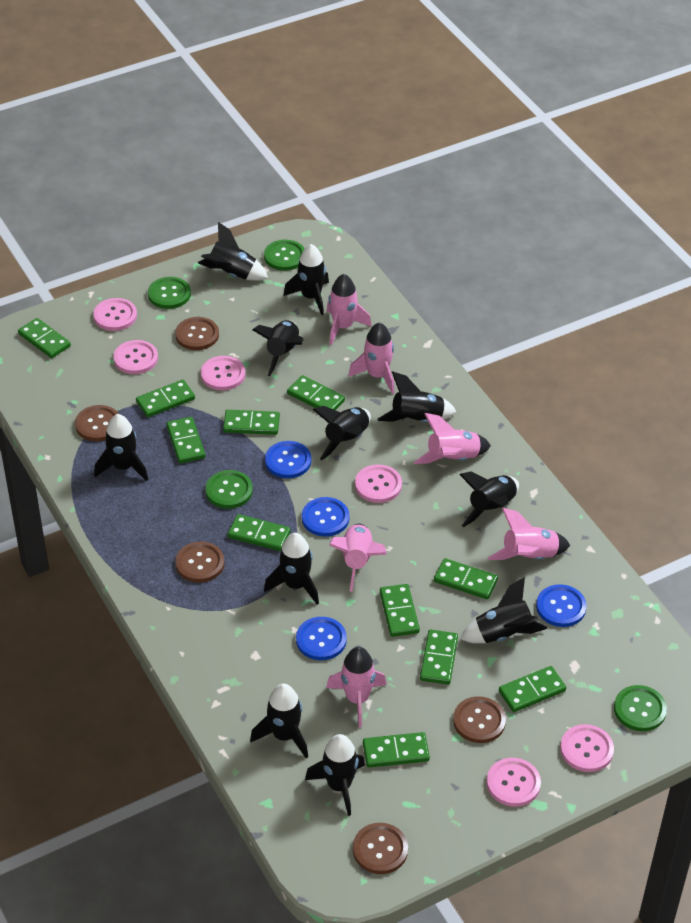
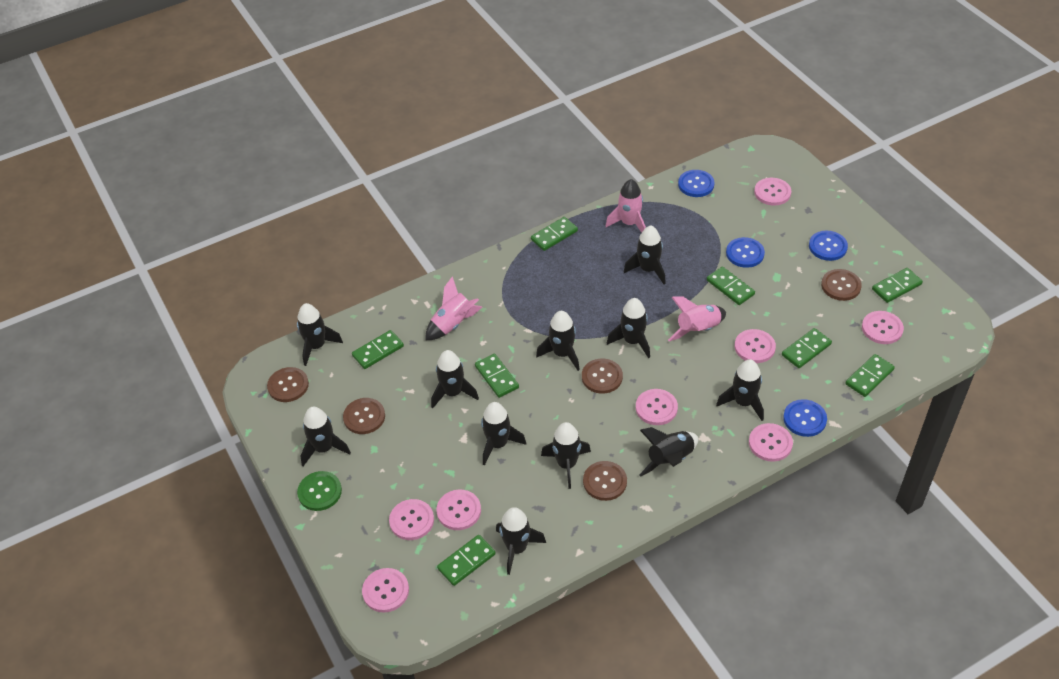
green button: [148,277,191,309] [205,470,253,509] [264,240,305,271] [614,685,667,731] = 4 -> [297,471,342,511] = 1
green domino: [18,318,71,358] [136,380,195,417] [166,417,205,463] [223,410,280,435] [228,514,291,551] [287,375,345,410] [363,732,430,768] [380,584,420,637] [420,630,458,685] [434,558,498,599] [499,666,566,712] = 11 -> [352,330,404,369] [437,535,496,586] [475,354,519,398] [531,217,578,251] [707,267,755,305] [782,328,832,368] [845,354,895,397] [872,268,923,303] = 8
pink button: [93,298,137,331] [113,340,158,374] [201,356,245,391] [355,464,402,503] [487,758,541,807] [560,724,614,772] = 6 -> [362,568,409,613] [389,499,434,540] [436,490,481,530] [636,389,678,425] [734,329,776,363] [749,423,793,462] [754,178,791,206] [862,311,904,344] = 8
pink rocket: [326,274,372,345] [326,647,386,727] [329,524,387,592] [349,322,395,394] [414,413,491,464] [488,508,570,560] = 6 -> [426,276,482,340] [606,179,646,233] [668,296,726,341] = 3

